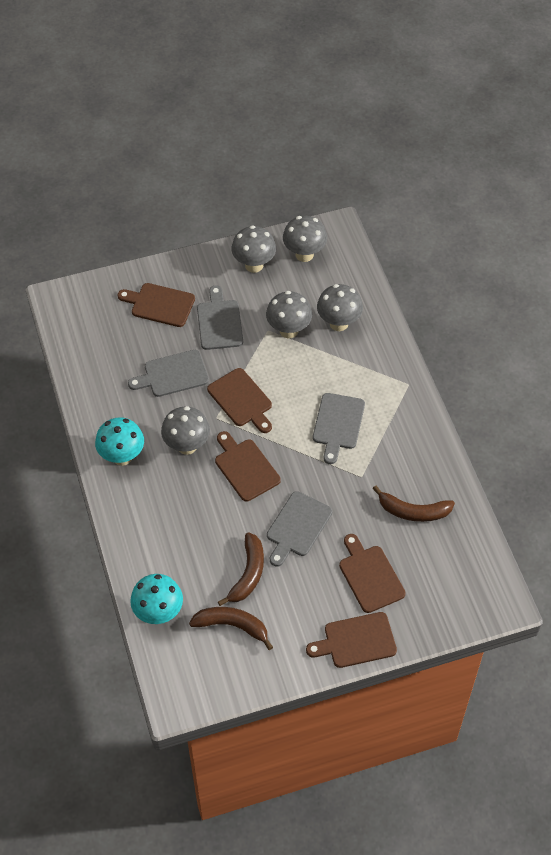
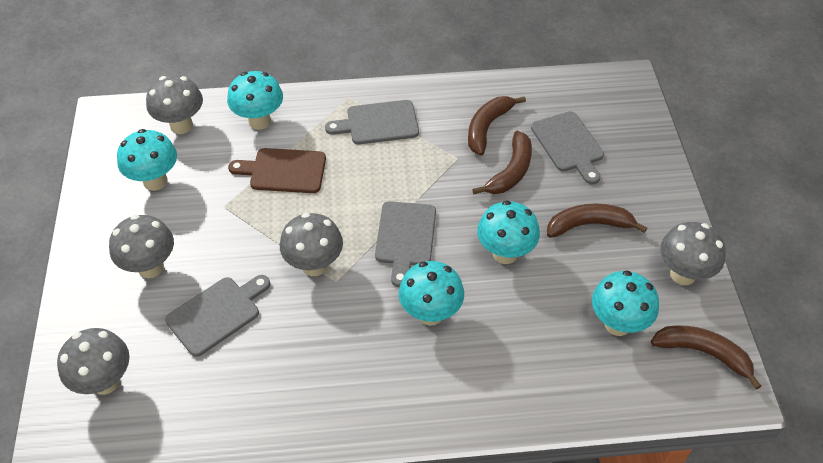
brown banana: [189,607,273,650] [218,532,264,606] [372,485,455,522] = 3 -> [468,96,526,155] [472,131,532,194] [547,204,647,238] [651,325,761,389] = 4
brown cutting board: [118,283,195,327] [207,368,272,433] [215,431,281,502] [306,612,397,668] [339,534,406,613] = 5 -> [228,148,326,193] = 1
turquoise mushroom: [95,417,144,466] [130,574,183,624] = 2 -> [117,129,177,191] [227,71,283,130] [398,261,464,326] [477,200,540,264] [592,270,659,336] = 5

